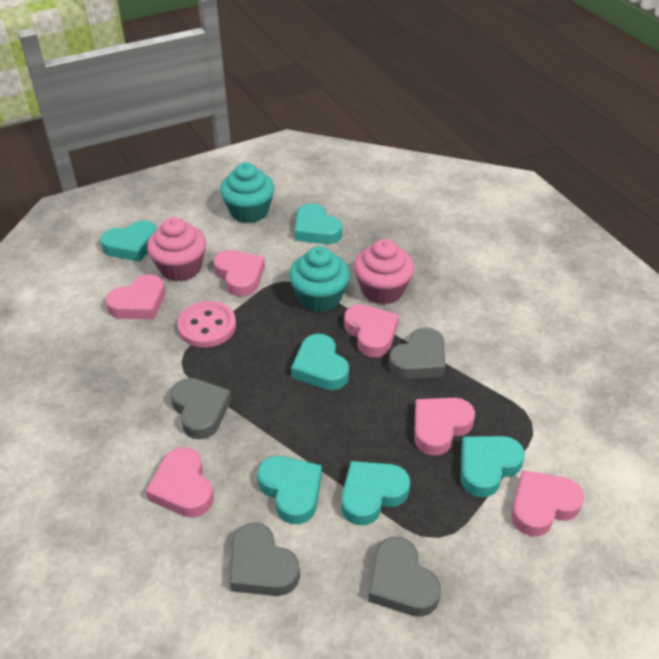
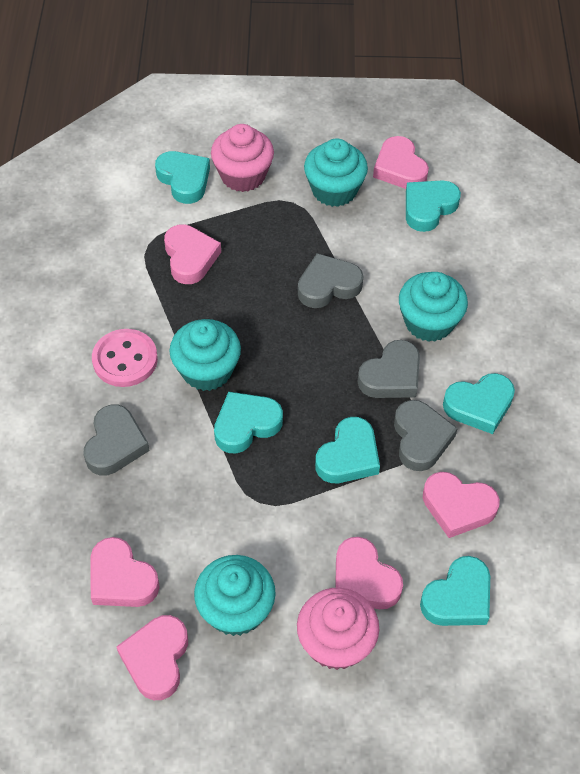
turquoise cupcake: [220,162,275,223] [289,246,350,312] = 2 -> [169,319,241,391] [194,555,276,636] [304,138,368,207] [399,272,468,342] = 4

